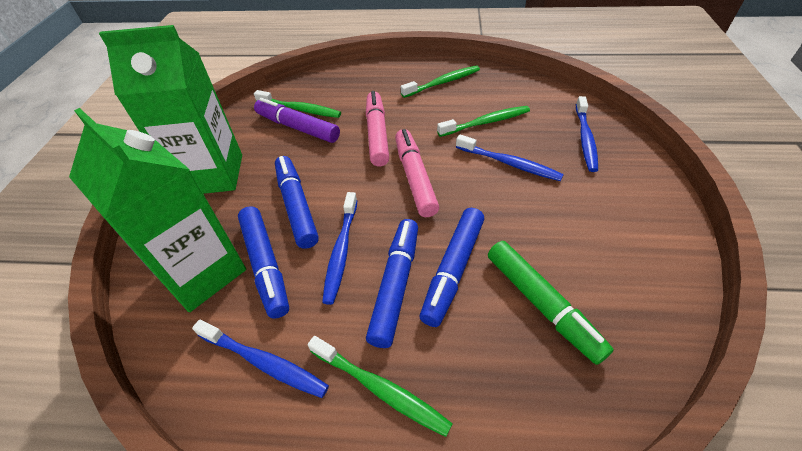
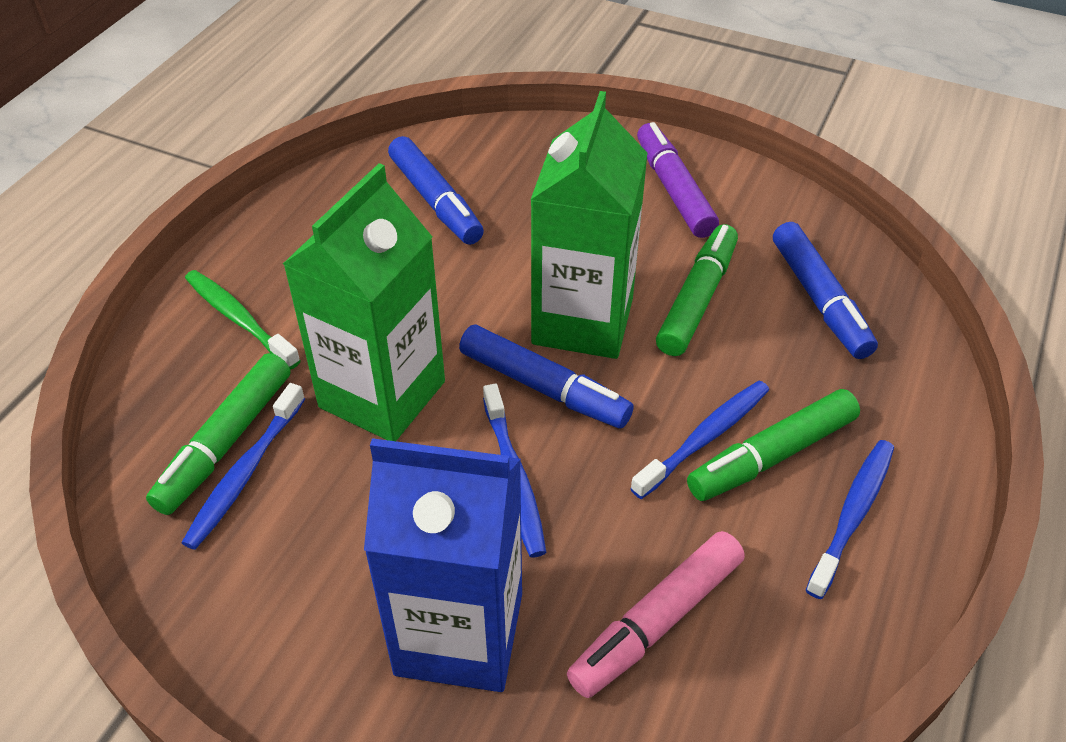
blue carton: none = 0 -> [364,438,522,692] = 1
blue marker: [238,206,289,319] [275,156,319,249] [366,219,418,348] [419,208,484,327] = 4 -> [388,136,484,245] [459,325,634,429] [773,222,878,359] = 3
green marker: [488,241,614,365] = 1 -> [146,353,290,515] [656,224,738,356] [687,389,860,501] = 3
green toothbrush: [254,90,341,118] [308,336,453,437] [401,66,480,98] [437,106,530,137] = 4 -> [185,270,301,370] = 1
pink marker: [366,91,389,167] [395,129,439,217] = 2 -> [567,531,745,698] = 1

